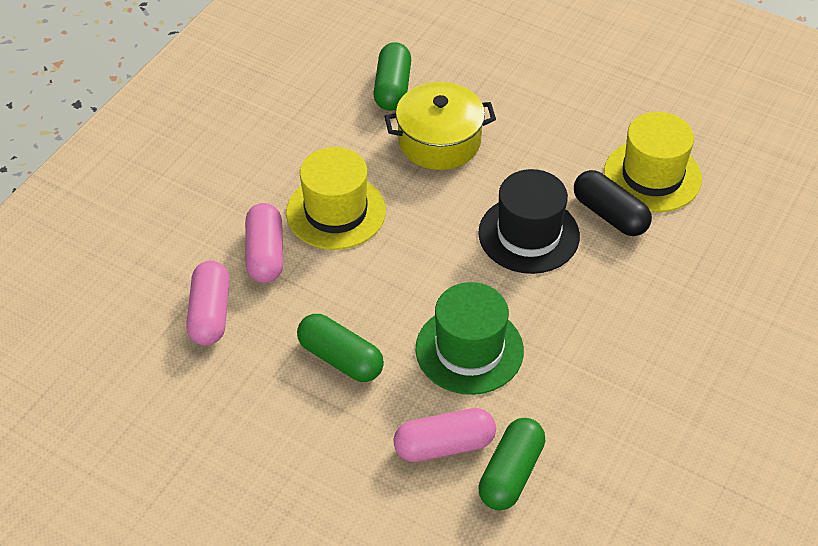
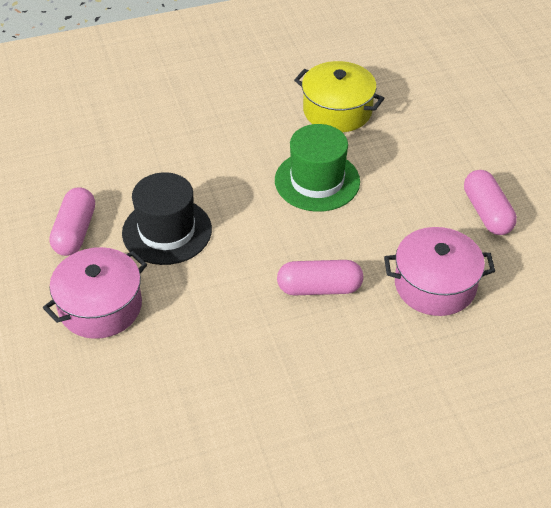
black capsule: [574,170,652,236] = 1 -> none = 0
green capsule: [297,314,384,382] [373,42,411,111] [478,418,545,510] = 3 -> none = 0
pink pot: none = 0 -> [43,247,147,339] [384,227,495,316] = 2
yellow hat: [286,147,386,250] [604,112,702,212] = 2 -> none = 0

